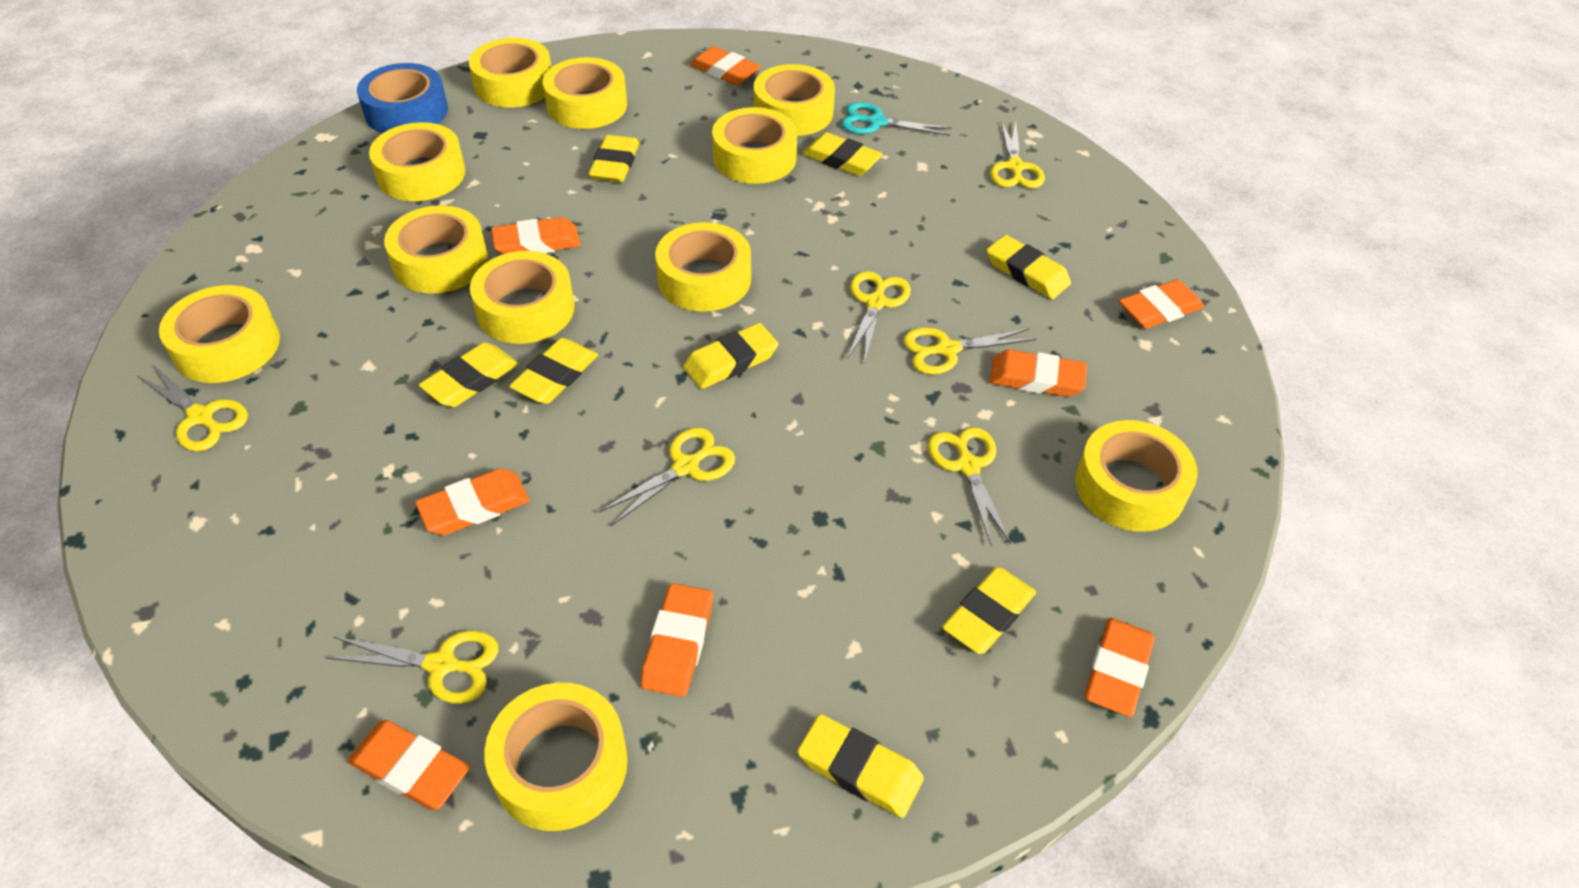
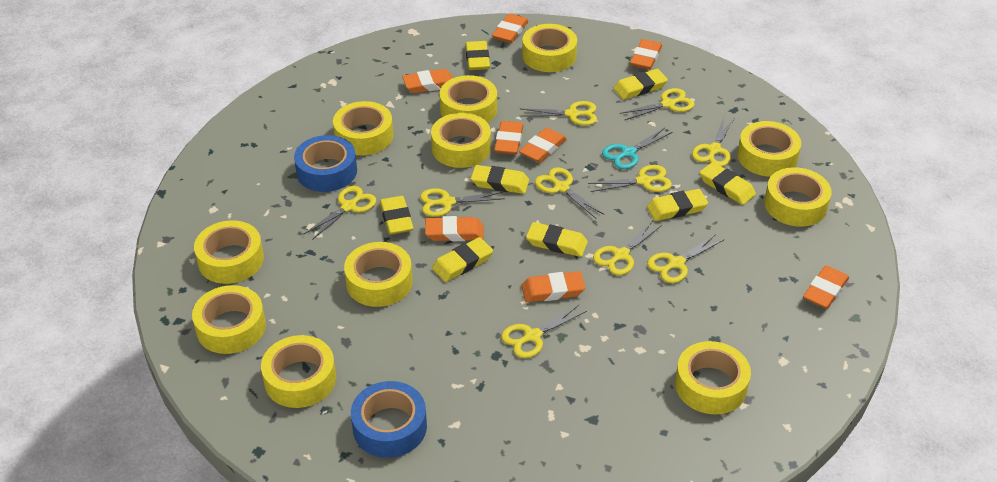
blue tape: [357,63,448,133] = 1 -> [294,135,357,192] [351,381,427,458] = 2
yellow scissors: [137,364,248,451] [325,631,499,704] [598,428,735,526] [847,271,911,364] [903,327,1036,375] [928,427,1011,546] [990,121,1045,188] = 7 -> [304,186,376,240] [420,188,505,217] [501,304,587,358] [519,101,597,126] [535,167,605,219] [588,165,672,192] [593,221,662,275] [620,88,695,121] [647,234,725,283] [692,117,735,167] = 10

